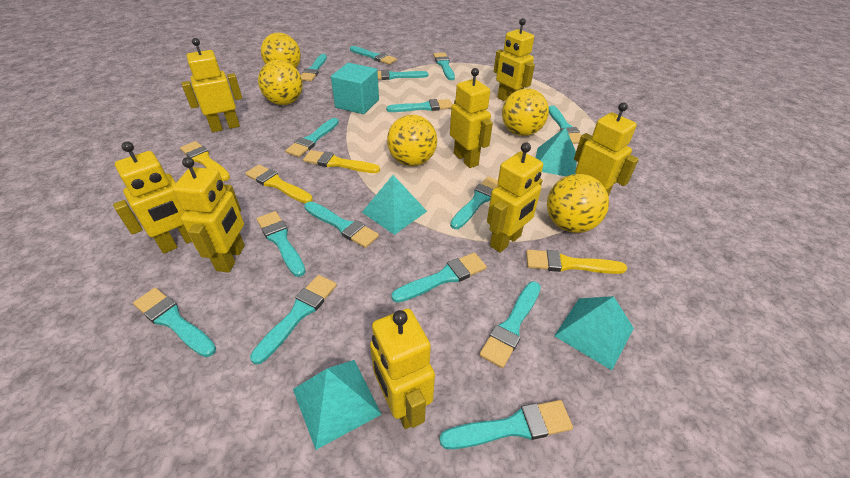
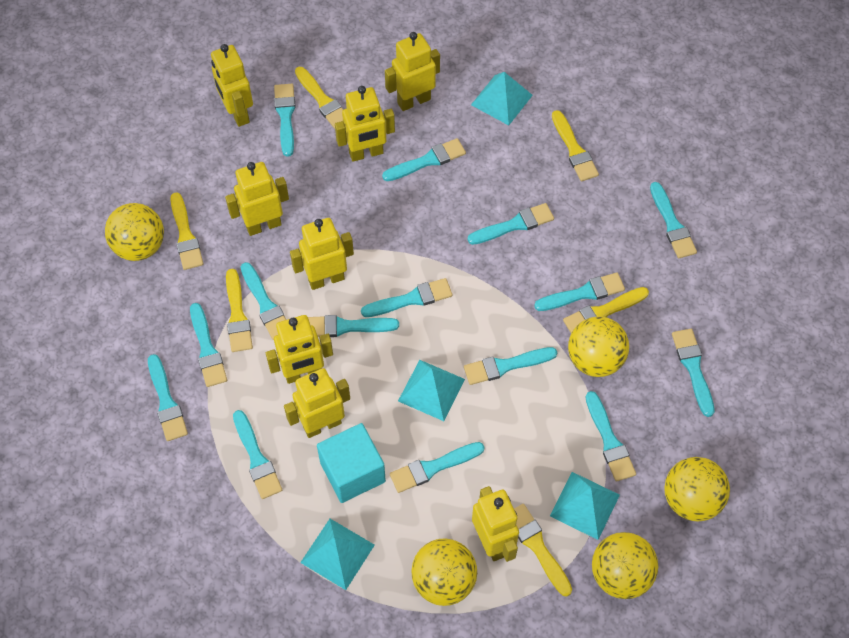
yellow brush: [180,141,230,181] [245,165,313,203] [303,150,380,173] [526,249,627,274] = 4 -> [170,192,204,270] [226,269,253,352] [295,67,343,129] [514,504,572,596] [552,110,599,181] [563,287,649,333] = 6

